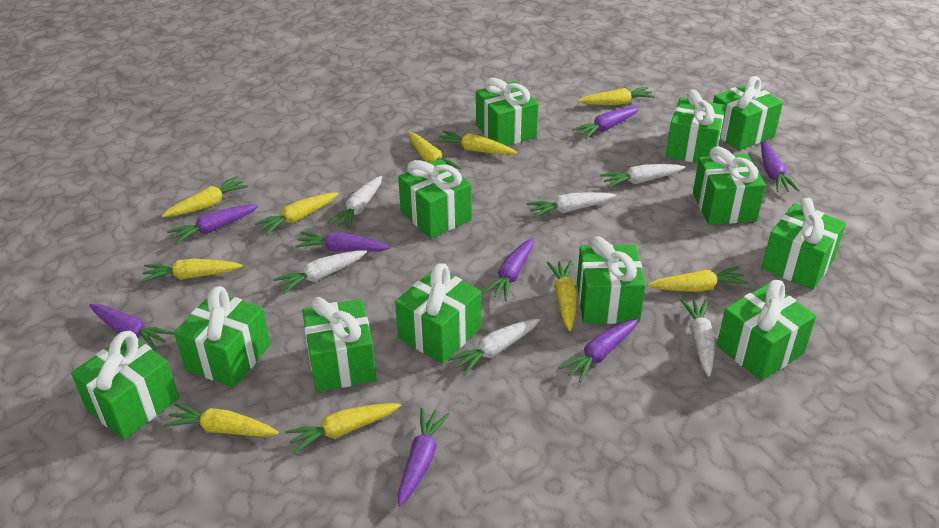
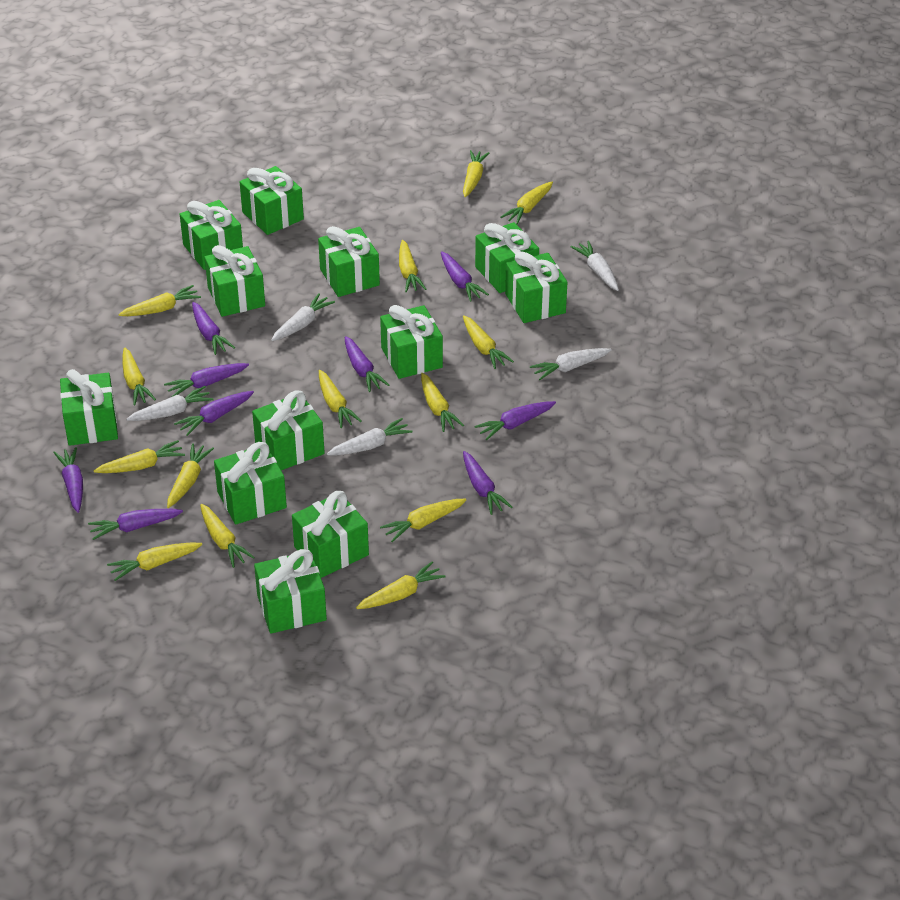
purple carrot: [89,304,174,351] [167,205,259,245] [295,231,391,252] [398,408,450,506] [483,238,534,301] [558,319,638,383] [572,107,640,139] [761,141,800,192] = 8 -> [53,447,83,513] [88,509,183,540] [164,363,249,397] [174,391,254,436] [192,302,235,355] [345,336,389,392] [441,251,489,302] [463,451,512,515] [474,401,556,440] = 9
white carrot: [273,250,367,294] [328,176,382,230] [448,319,540,376] [527,192,616,218] [600,164,685,188] [681,299,715,377] = 6 -> [126,386,214,421] [271,293,335,341] [327,418,413,455] [530,348,612,380] [571,241,619,291] = 5
yellow carrot: [141,259,243,282] [162,176,248,217] [163,403,279,437] [254,192,339,235] [285,403,401,454] [408,132,461,169] [435,131,517,155] [546,260,577,331] [577,87,655,105] [647,267,748,292] = 10 -> [94,440,185,473] [107,542,202,581] [118,285,201,316] [122,347,156,405] [167,443,214,508] [200,504,255,568] [319,370,362,428] [356,561,446,609] [380,499,466,542] [399,240,426,292] [421,373,464,432] [463,150,489,197] [463,315,514,369] [501,182,553,225] = 14

